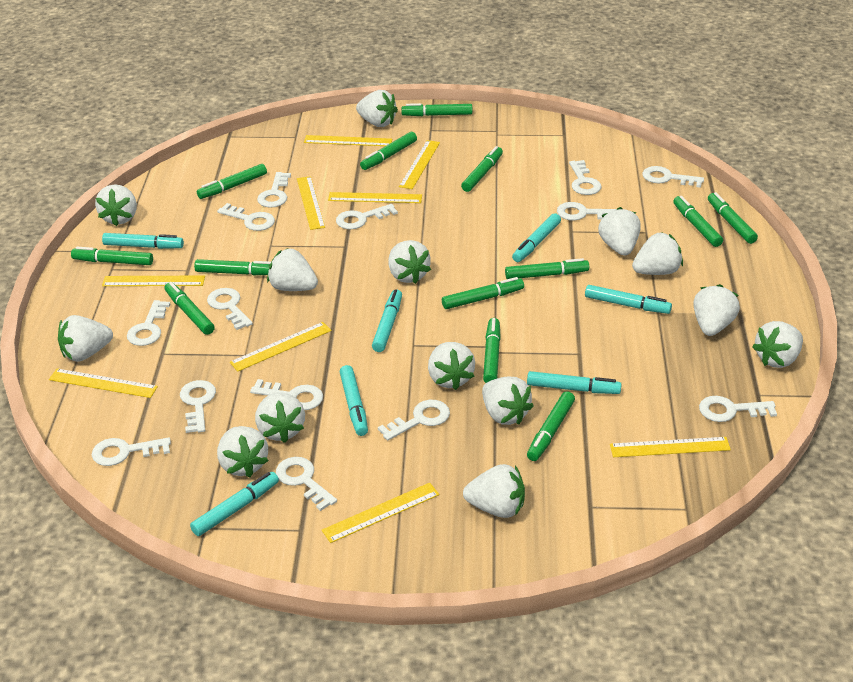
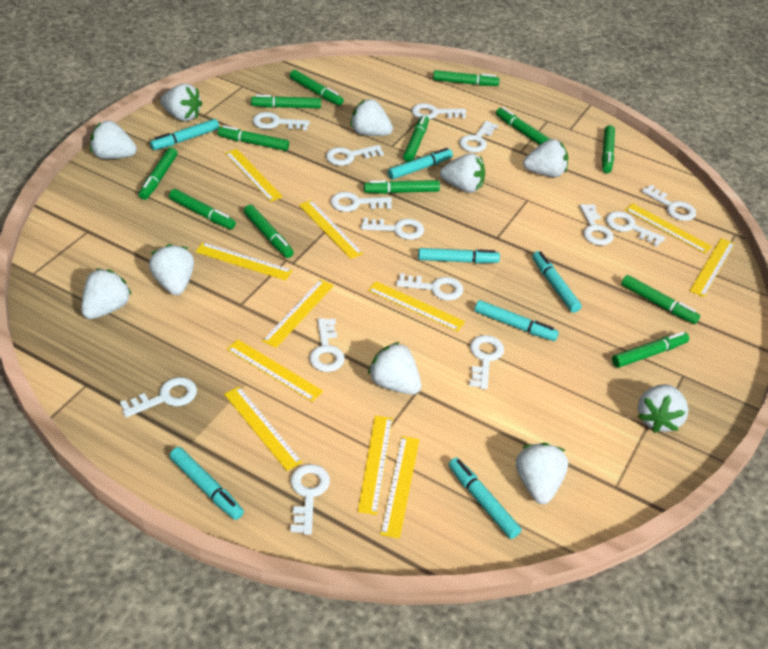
white strawberry: [58,315,113,362] [95,185,137,226] [217,426,268,478] [255,392,305,443] [267,248,318,291] [356,90,398,127] [389,240,431,284] [428,342,475,390] [463,464,525,518] [482,377,534,425] [598,207,640,256] [632,232,683,275] [693,284,740,336] [752,321,803,368] = 14 -> [81,269,132,319] [90,121,137,159] [149,244,194,295] [160,84,203,121] [350,99,393,136] [368,342,421,395] [440,153,485,193] [516,443,568,504] [523,139,568,177] [638,384,688,433] = 10
yellow ruler: [49,368,158,398] [102,276,205,286] [230,322,332,372] [297,176,325,230] [304,135,392,146] [322,483,439,543] [328,192,422,203] [399,140,440,189] [610,437,731,457] = 9 -> [195,242,293,281] [224,386,303,471] [225,149,283,202] [227,339,323,402] [262,279,334,348] [299,200,363,259] [358,415,393,515] [368,281,465,332] [380,436,419,539] [625,203,712,254] [690,238,735,297] = 11

